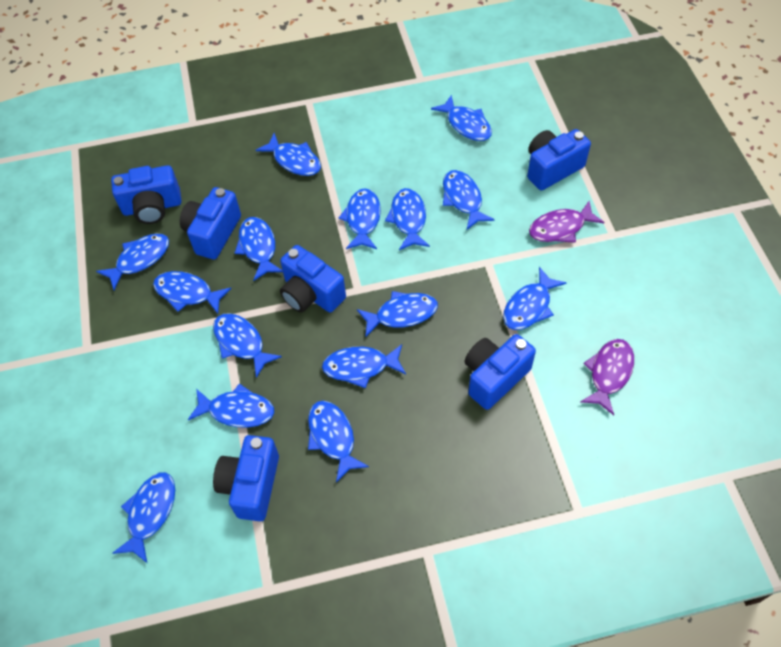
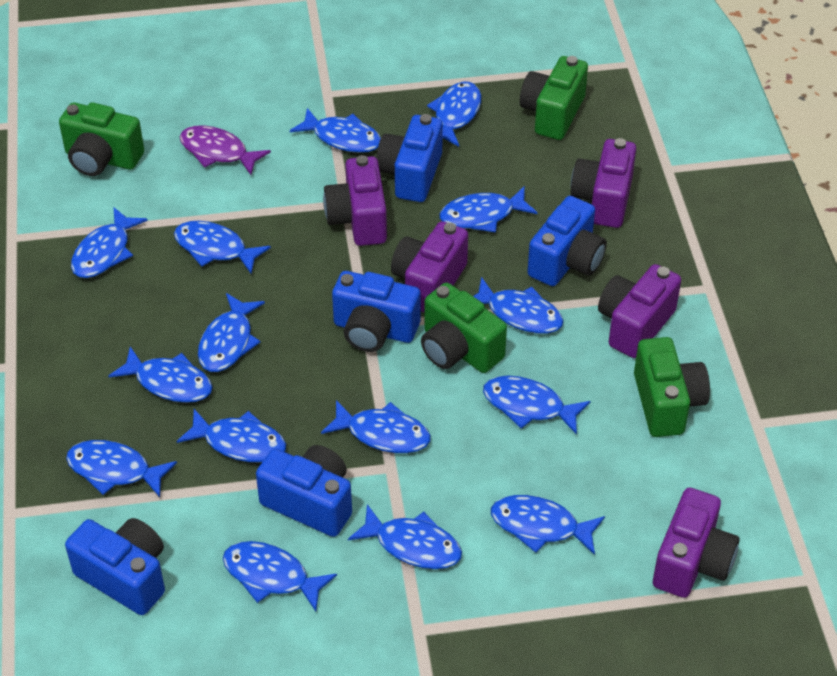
blue camera: [111,165,181,224] [180,187,241,259] [213,435,279,521] [280,245,346,312] [465,334,536,410] [527,129,591,190] = 6 -> [65,518,165,615] [256,445,352,537] [332,271,421,352] [376,114,443,202] [527,196,607,286] = 5
green camera: none = 0 -> [59,102,144,176] [421,283,507,373] [520,56,588,140] [634,337,710,437] = 4
purple camera: none = 0 -> [323,155,387,246] [391,221,468,312] [571,138,636,228] [598,264,681,358] [653,488,740,598] = 5
purple fish: [529,201,604,243] [580,339,634,415] = 2 -> [180,125,271,175] = 1

